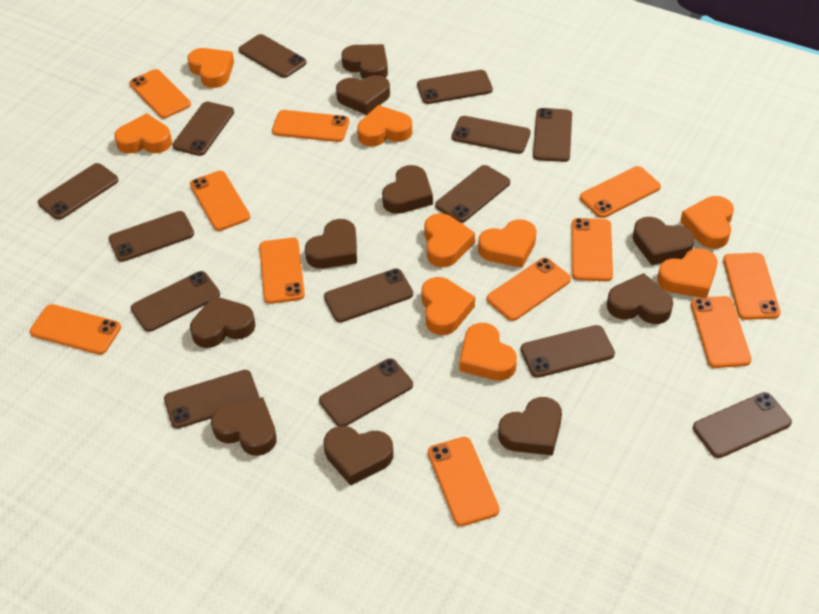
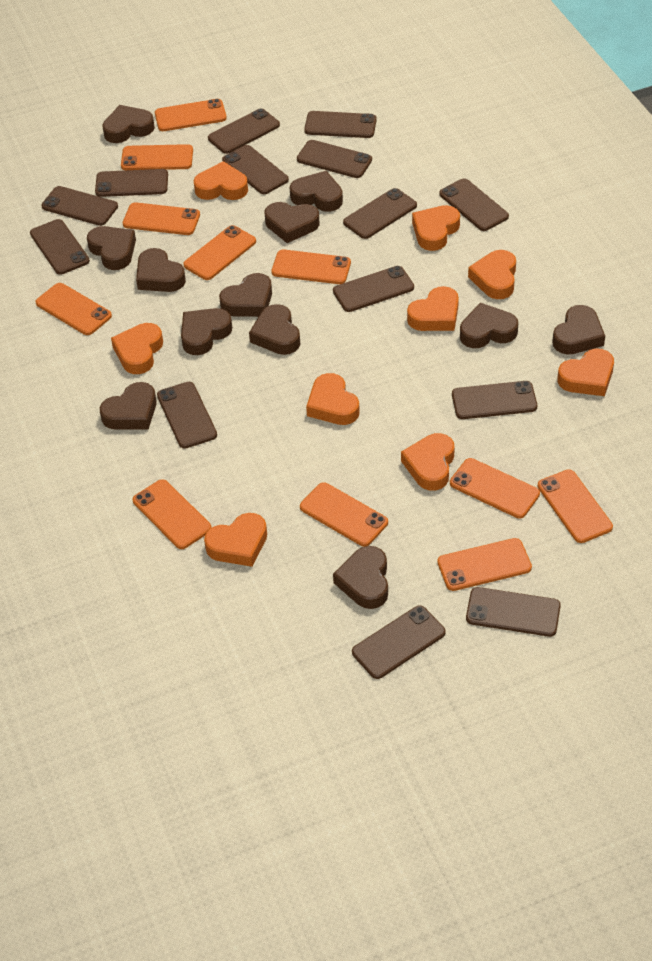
brown heart: [190,296,255,348] [211,397,277,456] [305,219,357,269] [324,426,393,486] [336,75,390,115] [341,44,388,79] [382,165,433,214] [498,397,562,455] [607,273,673,324] [633,217,695,265] = 10 -> [87,226,136,270] [100,382,157,430] [102,105,155,143] [136,248,186,292] [181,308,232,355] [219,273,272,317] [249,304,300,355] [265,202,320,243] [290,171,343,212] [333,546,388,609] [460,303,518,348] [552,305,605,355] = 12

